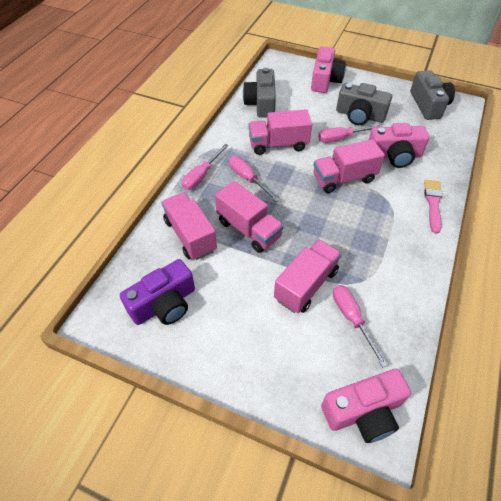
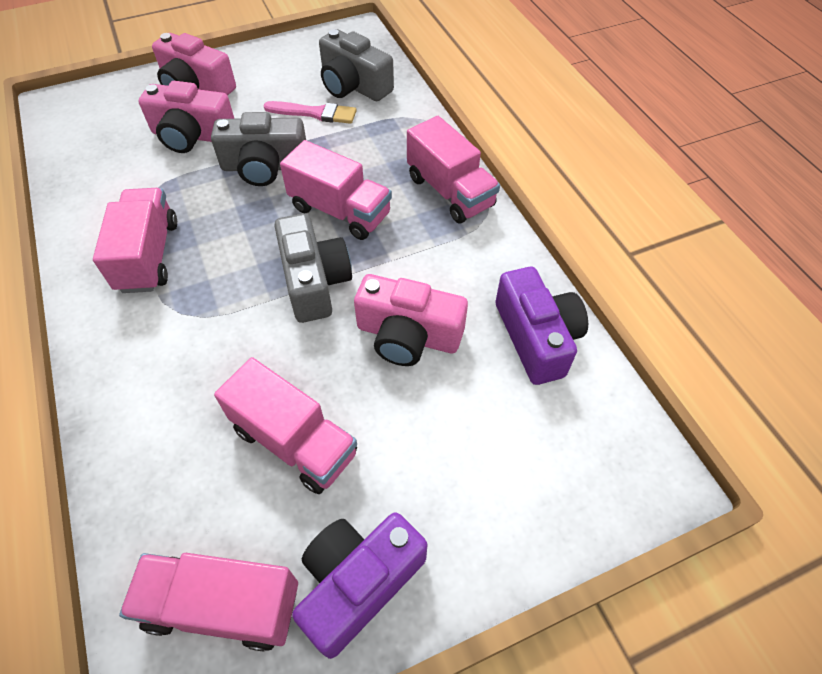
pink screwdriver: [182,144,229,190] [229,156,280,202] [318,125,383,143] [333,285,388,367] = 4 -> none = 0
purple camera: [120,259,195,325] = 1 -> [292,512,427,659] [495,267,588,385] = 2

